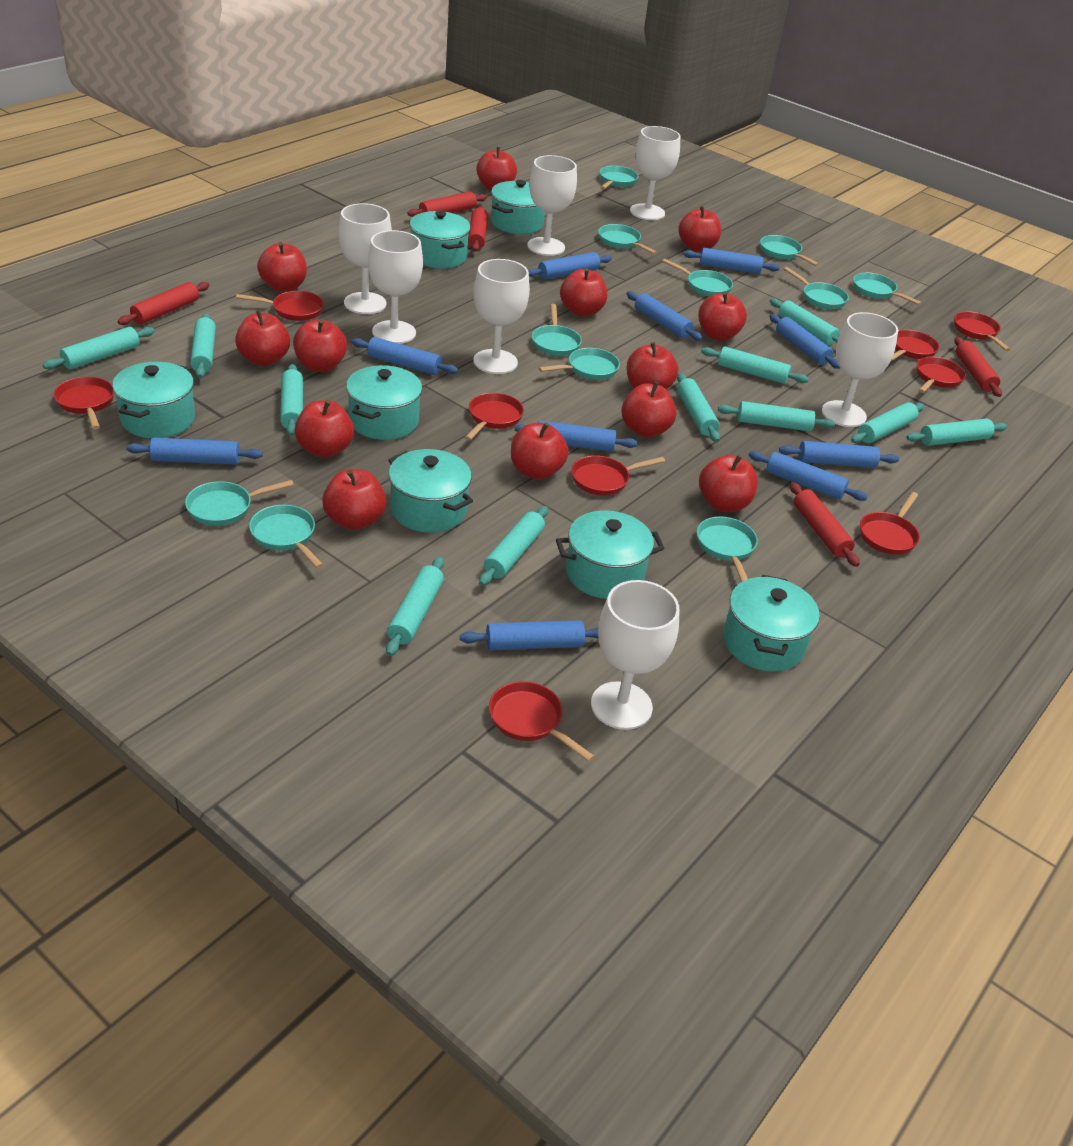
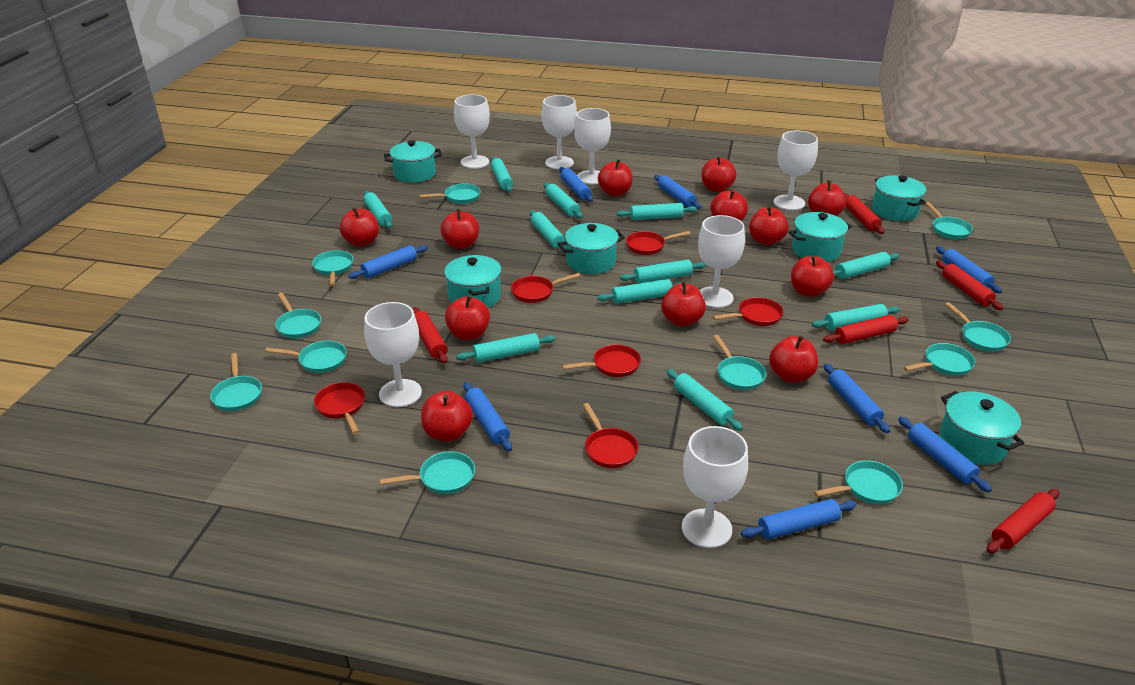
blue rolling pin: [126,438,263,465] [351,337,458,375] [460,620,599,650] [515,421,638,452] [528,252,612,280] [627,291,703,341] [684,248,780,274] [748,451,868,501] [769,314,840,369] [779,441,899,468] = 10 -> [349,245,428,279] [464,382,512,451] [559,167,593,202] [654,175,701,209] [741,499,857,540] [824,364,890,433] [898,416,992,492] [936,246,1002,293] = 8
red apple: [235,310,290,366] [257,242,307,292] [293,319,347,372] [294,400,354,458] [322,469,386,530] [476,147,517,191] [511,422,569,480] [560,268,607,316] [621,382,677,437] [627,342,678,390] [679,206,721,252] [698,292,747,341] [699,455,758,512] = 13 -> [340,207,379,246] [421,391,473,441] [440,209,479,249] [445,295,490,340] [598,159,633,196] [661,282,706,327] [701,156,737,192] [710,190,748,221] [749,206,788,245] [769,336,818,383] [791,255,834,297] [808,180,846,216] = 12
red pan: [53,377,114,429] [236,291,324,321] [465,393,524,441] [489,681,595,762] [571,456,665,496] [860,492,920,555] [891,330,939,361] [917,357,966,393] [954,312,1010,351] = 9 -> [314,382,365,434] [511,273,580,303] [562,344,641,377] [583,403,638,468] [626,231,691,255] [713,297,783,326] = 6
turquoise pot: [112,362,195,438] [346,365,422,440] [388,449,473,533] [410,211,471,269] [491,180,545,234] [556,510,665,599] [723,575,820,672] = 7 -> [384,140,442,183] [444,255,501,308] [558,223,625,274] [789,212,852,262] [872,175,926,221] [939,391,1024,465] = 6

